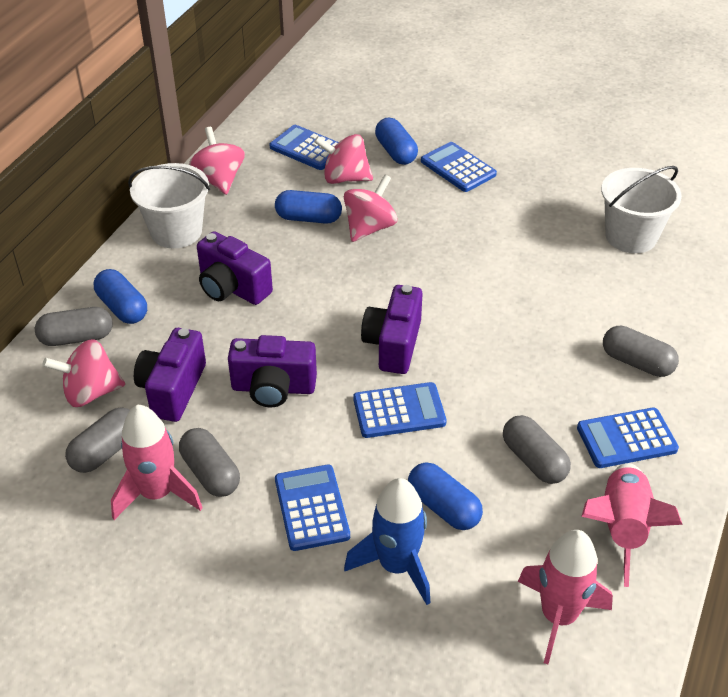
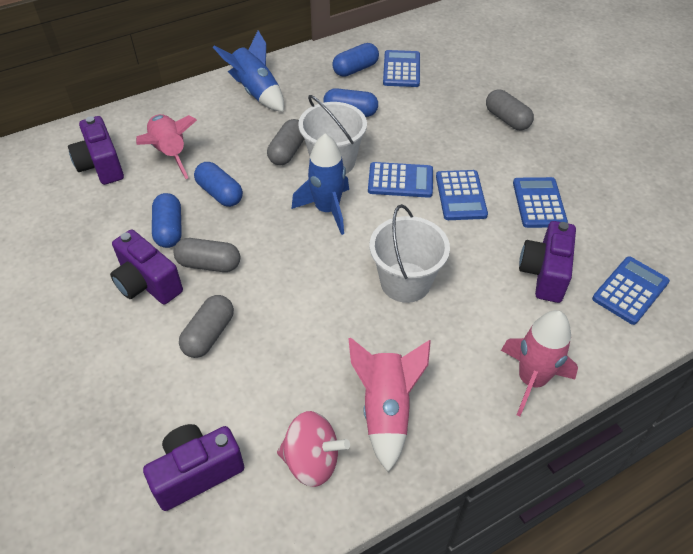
blue rocket: [344,478,431,605] = 1 -> [213,31,284,112] [291,134,349,235] = 2
grey capsule: [35,307,113,346] [65,407,130,473] [179,428,240,497] [503,415,571,484] [603,325,679,377] = 5 -> [173,238,240,272] [179,295,234,358] [267,119,304,165] [486,89,534,130] = 4
pink spinning top: [42,339,125,407] [189,127,245,195] [314,134,373,184] [344,175,397,242] = 4 -> [277,411,350,487] = 1

